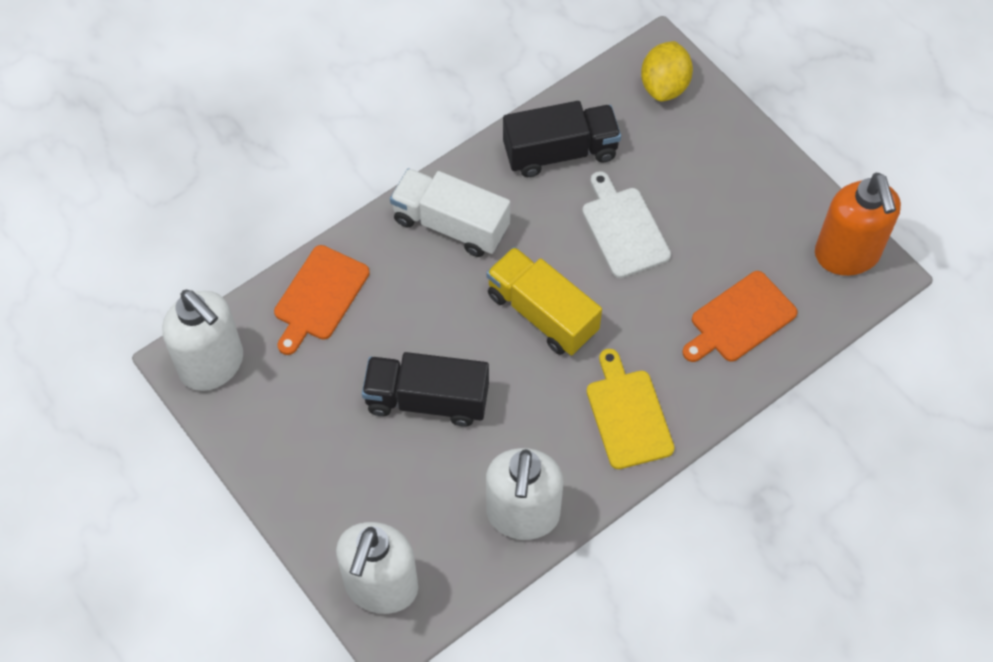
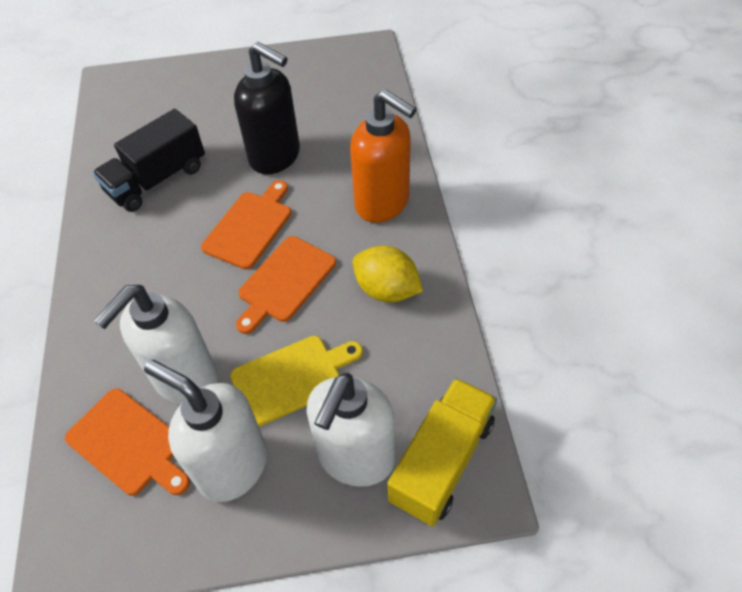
black soap dispenser: none = 0 -> [234,42,300,174] = 1
black truck: [362,352,489,427] [503,101,621,177] = 2 -> [93,109,205,212] = 1
orange cutting board: [274,245,370,355] [682,271,798,362] = 2 -> [65,388,190,496] [201,180,291,270] [236,236,336,334] = 3
white cutting board: [582,171,671,278] = 1 -> none = 0
white truck: [390,168,510,257] = 1 -> none = 0

